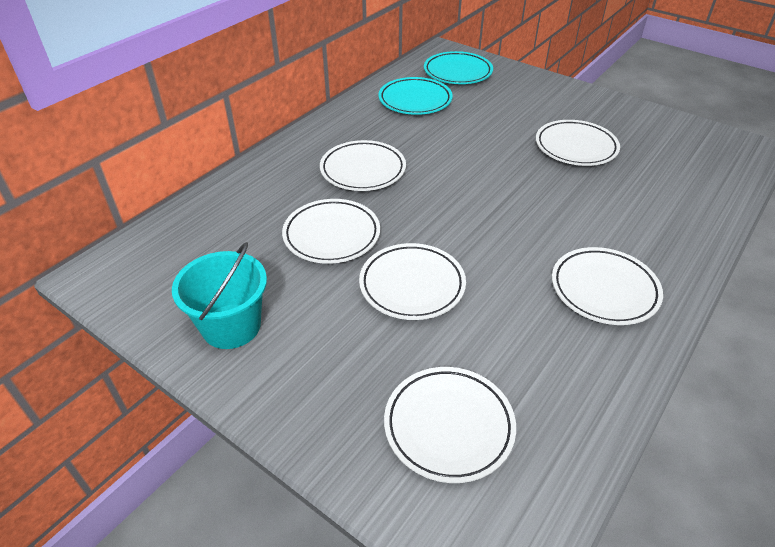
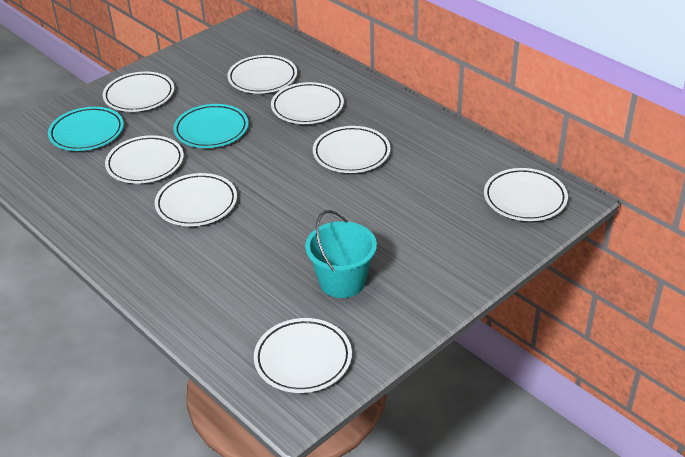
white plate: [282,199,380,264] [320,140,406,191] [359,243,466,320] [384,367,516,483] [536,120,620,166] [552,247,663,325] = 6 -> [103,72,174,112] [105,135,184,183] [155,173,237,226] [227,55,297,93] [254,318,352,393] [271,82,344,124] [313,126,390,173] [484,168,568,221] = 8

